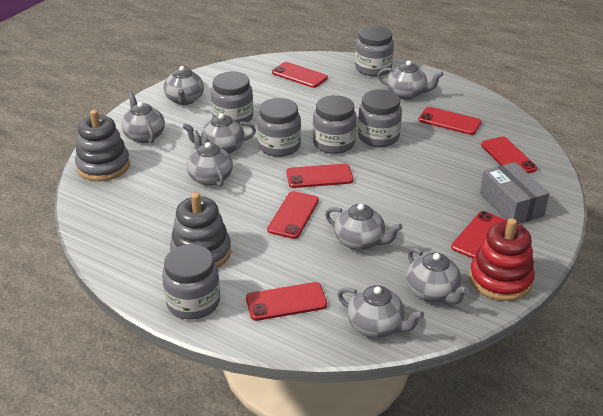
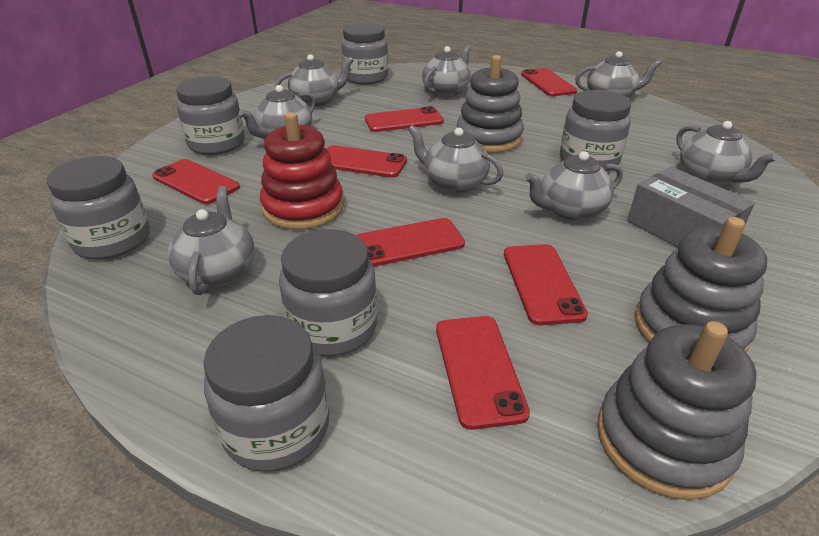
grey stacking toy: [75,110,130,181] [170,192,231,268] = 2 -> [457,55,524,153] [597,321,757,500] [635,217,767,353] = 3

